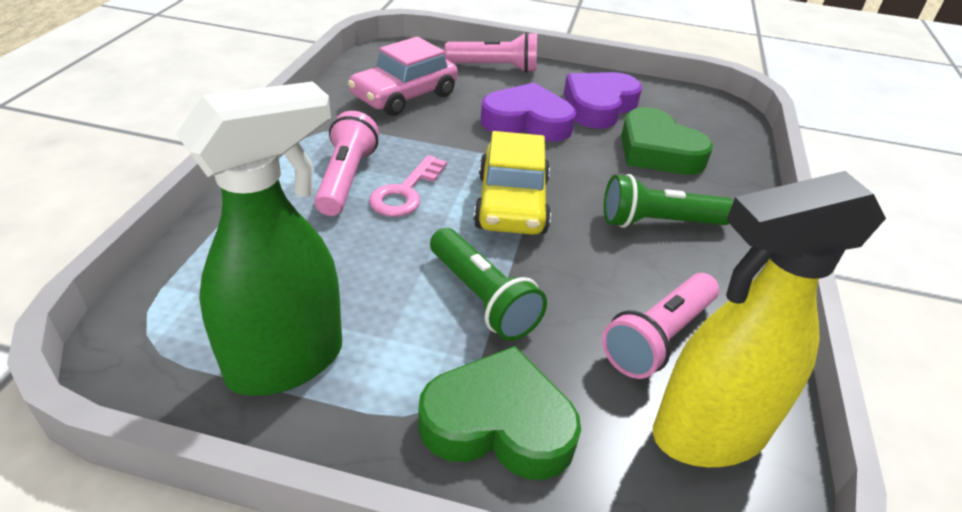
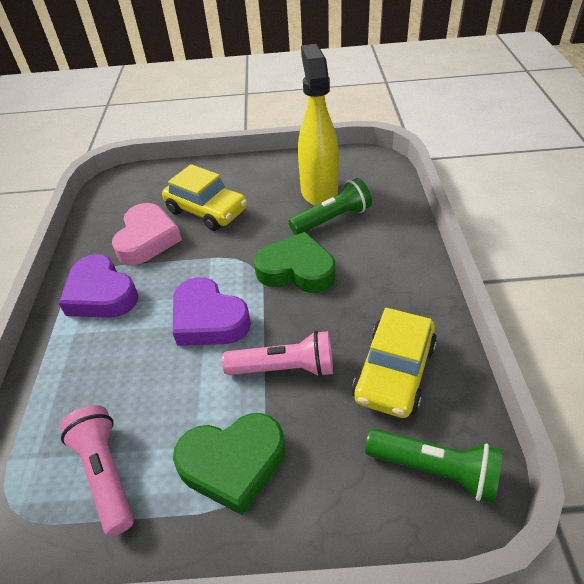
green spray bottle: [176,81,342,396] = 1 -> none = 0
pink car: [348,37,458,116] = 1 -> none = 0
pink flashlight: [315,111,379,216] [445,32,537,73] [602,273,719,379] = 3 -> [60,405,134,536] [222,331,333,377] = 2
pink heart: none = 0 -> [112,203,182,265] = 1
pink key: [369,155,447,217] = 1 -> none = 0
yellow car: [473,131,551,235] = 1 -> [162,164,247,231] [352,308,437,418] = 2

